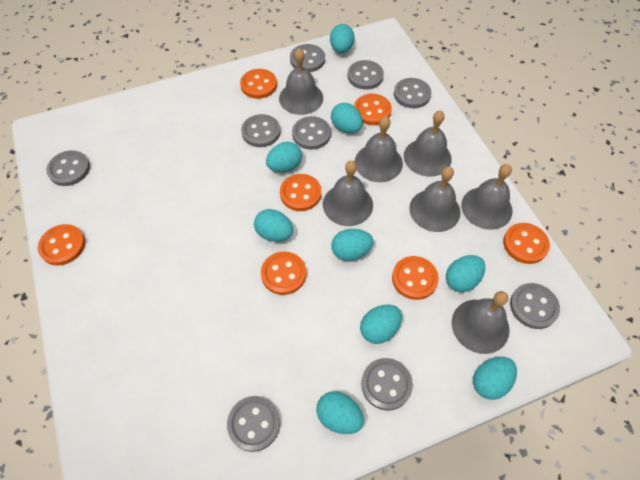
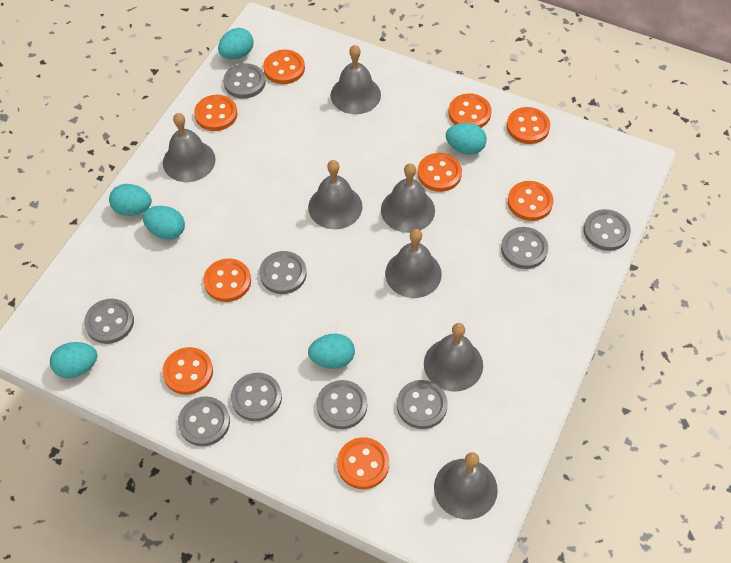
orange button: [38,224,85,266] [240,69,277,99] [261,251,306,295] [280,174,321,211] [354,94,392,125] [392,256,439,300] [503,223,550,264] = 7 -> [162,347,213,395] [194,95,238,131] [203,258,251,302] [263,50,305,84] [337,437,389,489] [417,153,462,192] [449,93,491,128] [507,107,550,144] [508,181,553,221] = 9
turquoise egg: [254,209,293,241] [266,142,302,172] [316,391,364,434] [330,24,355,53] [331,103,363,133] [331,229,373,261] [360,304,402,344] [446,255,485,292] [473,357,517,400] = 9 -> [50,342,97,378] [109,184,152,216] [142,206,185,240] [218,28,254,59] [308,334,355,369] [446,123,487,155] = 6

